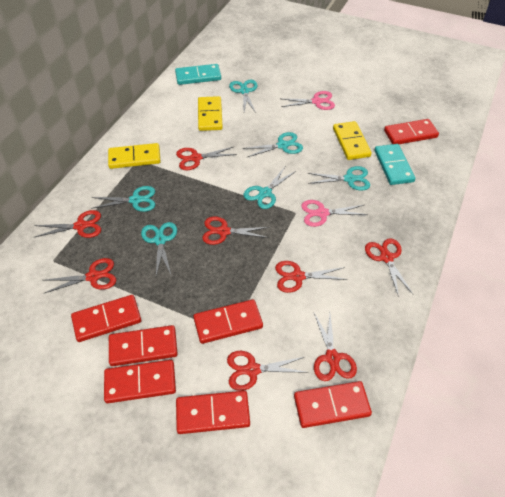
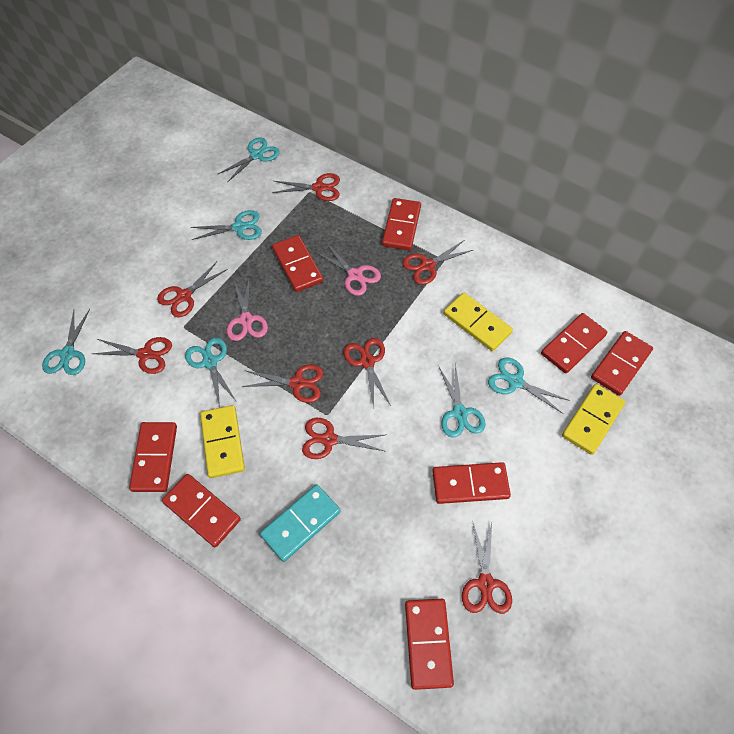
red domino: [71,295,141,342] [104,360,176,403] [109,325,178,366] [176,391,250,434] [193,299,263,344] [294,381,372,428] [384,119,439,144] = 7 -> [129,422,177,492] [162,474,241,547] [272,235,323,292] [382,198,421,250] [405,599,454,690] [432,462,511,504] [541,313,607,373] [591,331,653,396] = 8
turquoise domino: [175,64,221,85] [375,144,415,185] = 2 -> [260,484,341,562] = 1

